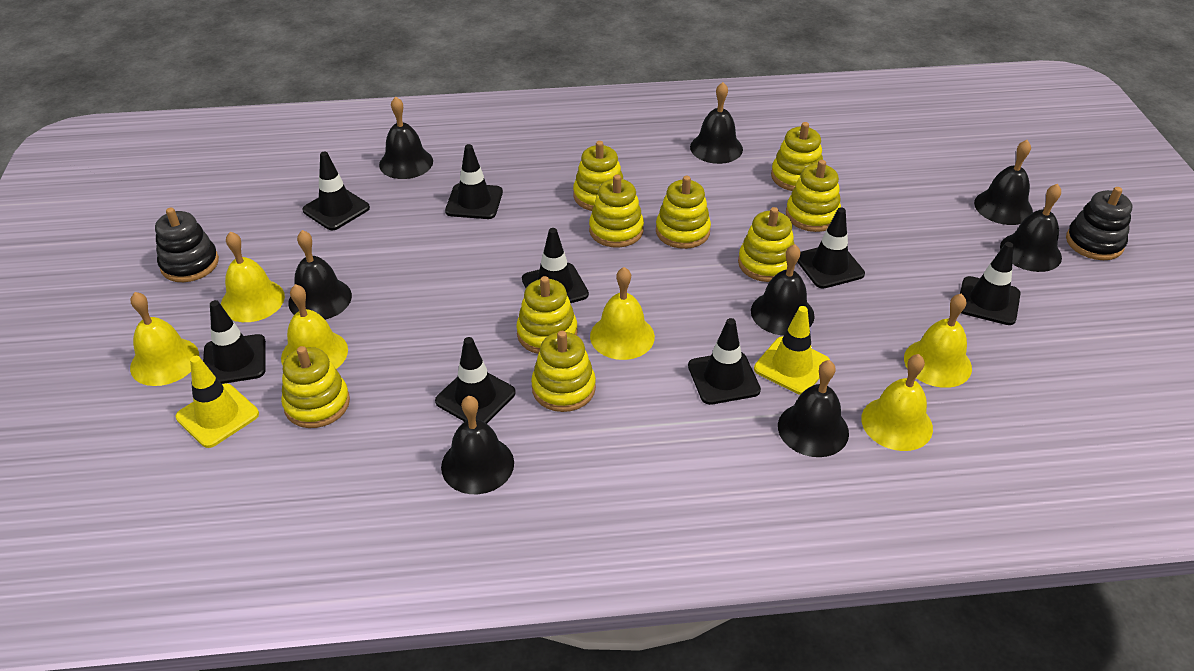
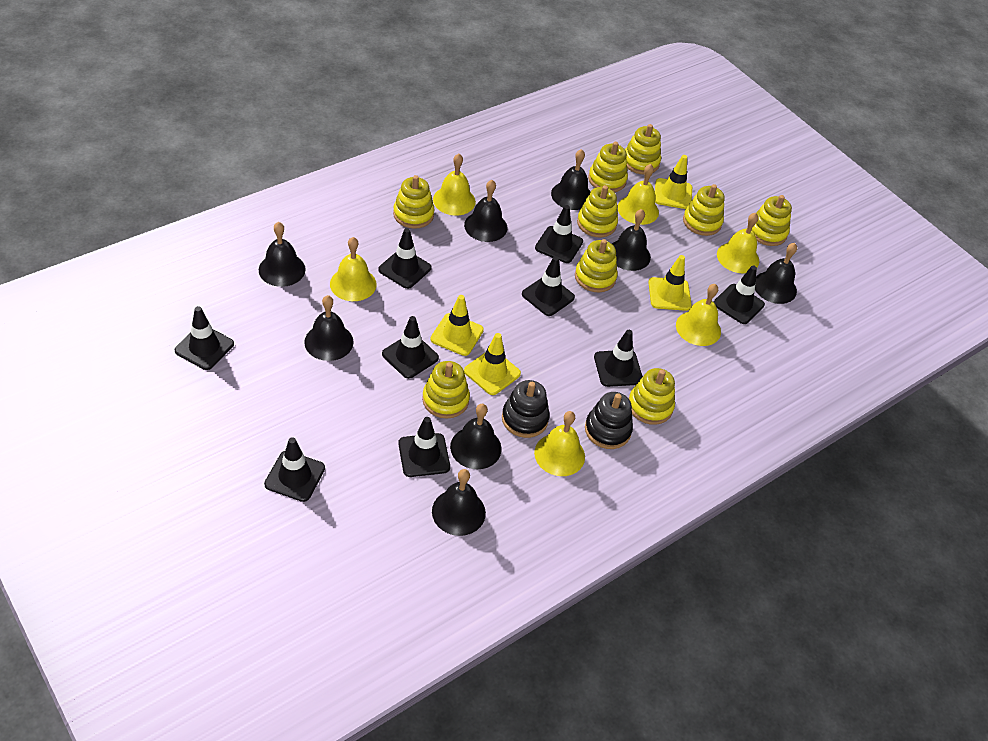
black traffic cone: [203,300,266,384] [302,152,370,230] [435,337,516,424] [445,144,503,219] [522,228,589,303] [688,318,761,405] [797,207,865,289] [960,242,1021,325] = 8 -> [175,306,234,370] [264,437,325,502] [378,228,432,289] [382,316,439,379] [398,417,450,477] [522,256,575,316] [535,205,583,263] [594,330,643,387] [714,266,765,324] = 9
yellow traffic cone: [176,356,259,448] [754,306,830,395] = 2 -> [430,295,484,356] [464,333,521,395] [648,255,692,311] [655,155,692,209] = 4

